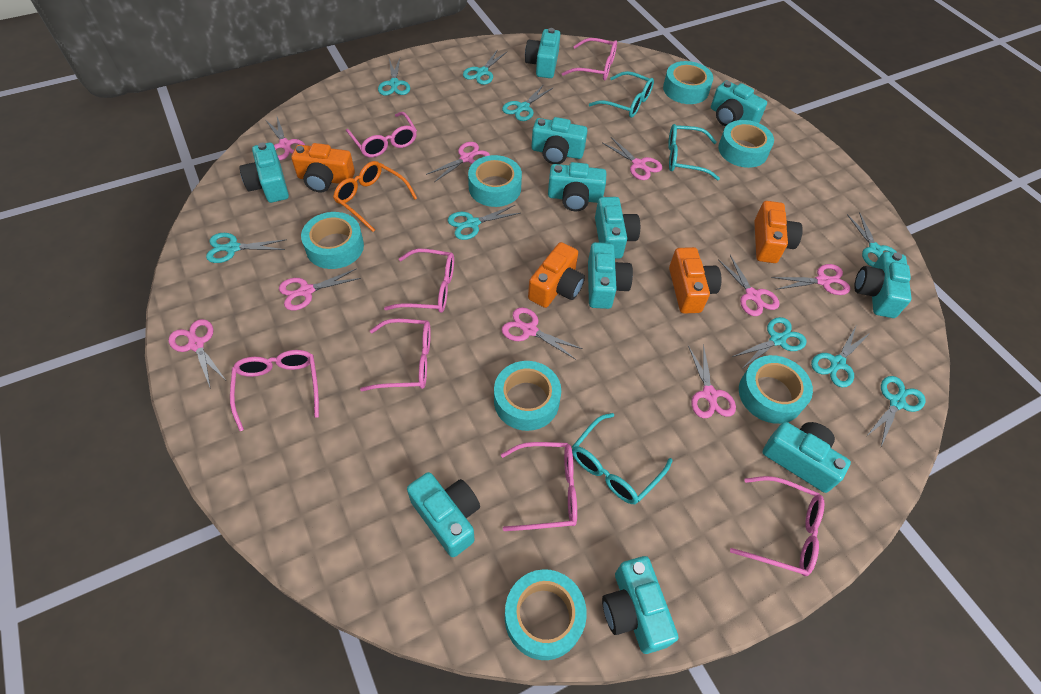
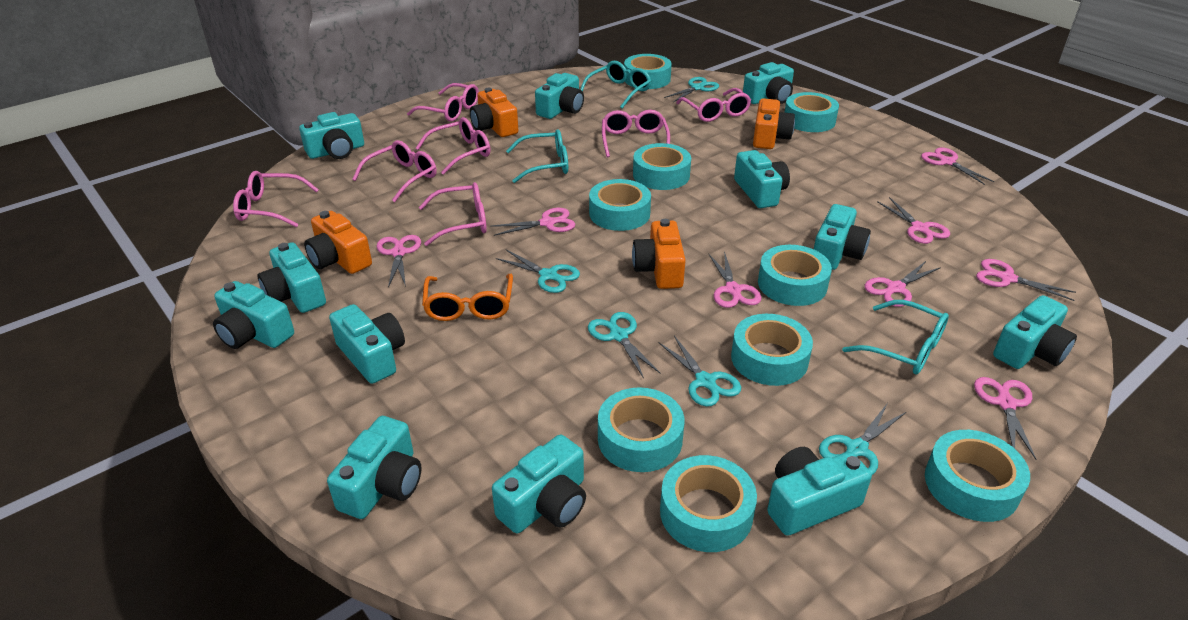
pink scissors: [169,319,225,389] [265,117,305,160] [279,268,361,311] [426,142,490,182] [502,307,583,360] [603,137,662,180] [688,344,736,418] [718,255,779,316] [772,264,850,295] = 9 -> [376,235,421,288] [490,208,575,236] [709,251,761,308] [865,261,941,307] [877,197,950,244] [921,147,994,185] [974,377,1037,460] [976,259,1076,301] = 8
turquoise camera: [239,143,289,203] [407,472,480,557] [525,28,560,78] [532,117,588,164] [548,162,606,211] [588,242,633,309] [595,197,640,259] [602,556,678,654] [711,81,767,126] [763,422,851,493] [854,252,912,318] = 11 -> [213,281,294,349] [258,242,326,313] [299,112,364,159] [327,416,422,519] [329,304,405,384] [492,434,586,534] [535,73,584,119] [734,150,790,208] [743,62,794,104] [767,447,872,536] [814,204,871,270] [993,295,1077,369] = 12
turquoise scissors: [206,233,287,263] [378,58,410,96] [448,205,521,240] [463,49,507,85] [502,84,553,121] [732,317,807,368] [811,326,870,387] [847,212,896,267] [867,376,925,447] = 9 -> [496,250,580,293] [588,312,661,379] [658,336,741,407] [664,77,719,102] [819,404,906,475] = 5
turquoise tape: [301,212,364,269] [468,155,522,207] [494,361,561,431] [505,569,587,660] [663,61,713,104] [718,120,774,168] [739,355,813,424] = 7 -> [589,179,651,231] [598,387,684,472] [624,54,672,89] [633,143,691,190] [660,455,757,552] [731,314,813,386] [758,245,832,306] [784,92,839,132] [925,430,1030,522] = 9

